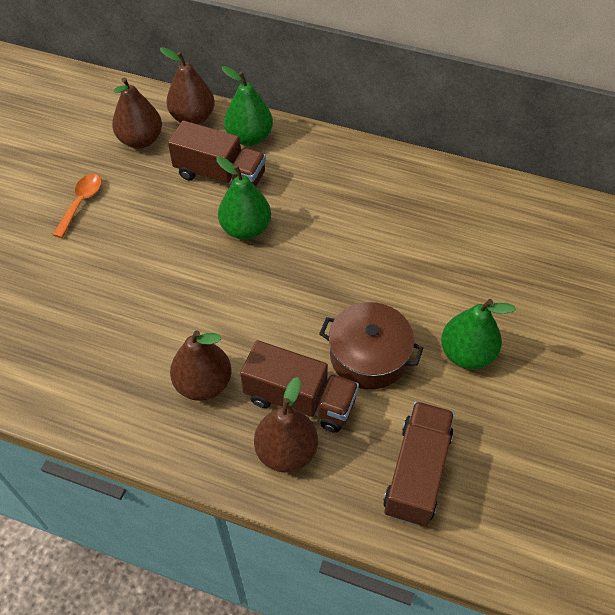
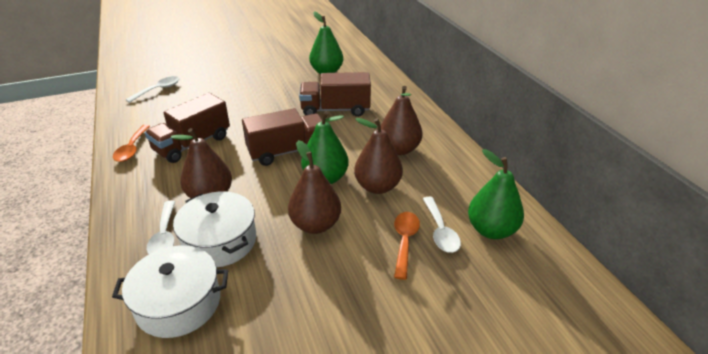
brown pot: [319,302,423,390] = 1 -> none = 0
orange spoon: [53,174,102,238] = 1 -> [113,125,150,162] [394,212,420,280] = 2
white pot: none = 0 -> [112,246,228,338] [173,191,256,267] = 2
white spoon: none = 0 -> [125,76,179,103] [147,201,175,254] [423,197,461,253] = 3

